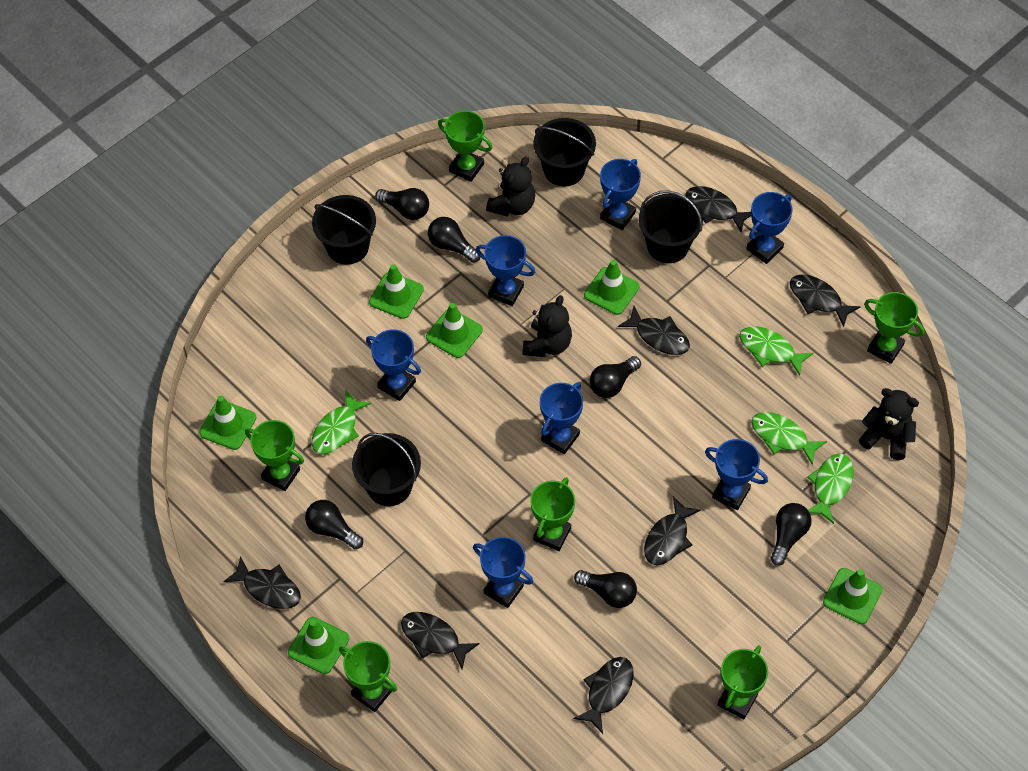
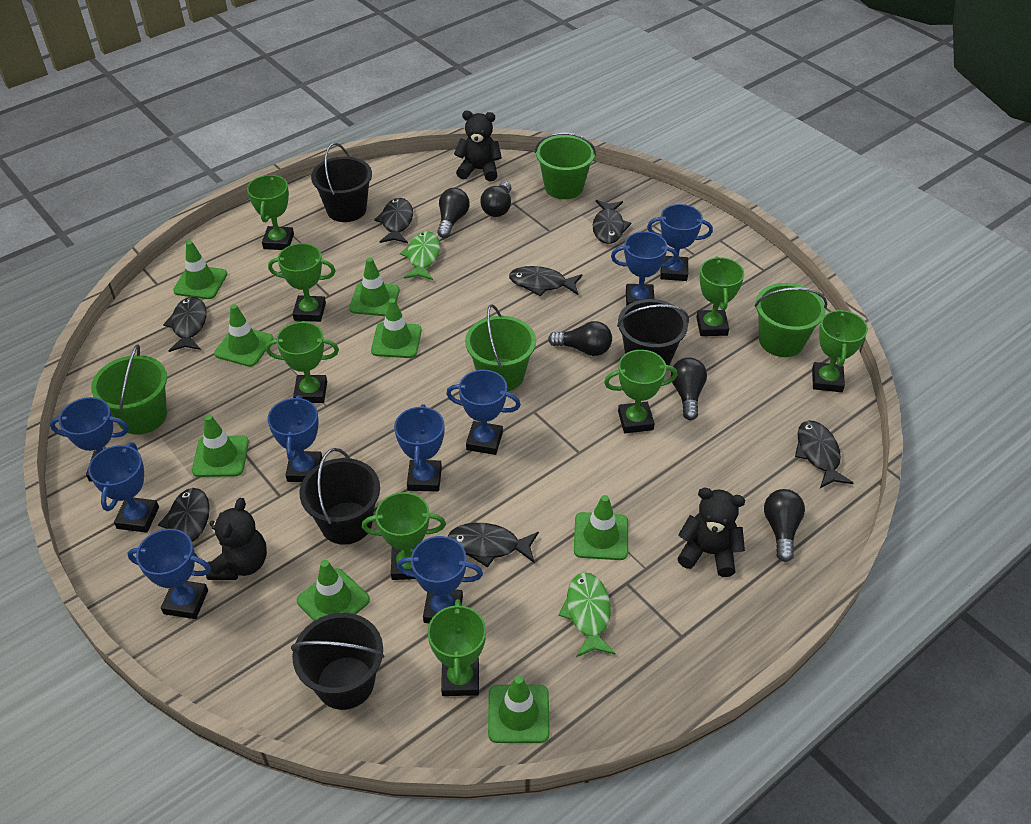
black light bulb: [305,500,363,549] [375,188,429,220] [428,217,480,263] [574,570,637,608] [590,356,641,398] [771,503,812,566] = 6 -> [437,188,470,238] [480,181,511,217] [548,321,612,356] [671,357,707,420] [764,489,805,562] = 5
blue trophy: [366,329,421,401] [473,537,533,608] [476,235,535,306] [540,382,583,454] [600,159,641,230] [705,439,768,510] [746,192,793,264] = 7 -> [50,397,129,481] [88,442,159,533] [127,529,211,619] [267,396,322,482] [394,404,444,492] [397,536,483,623] [446,370,521,455] [611,231,678,306] [647,204,713,281] = 9
green bucket: none = 0 -> [91,344,167,435] [465,304,536,392] [535,132,596,199] [754,283,827,357] = 4
green fish: [312,391,371,455] [739,327,813,376] [751,412,827,465] [807,453,854,524] = 4 -> [400,231,440,280] [559,572,616,657] = 2
green traffic cone: [199,396,256,450] [288,617,349,674] [369,264,424,319] [426,303,483,358] [584,260,639,315] [823,568,883,624] = 6 -> [173,241,227,299] [192,415,249,477] [214,304,274,367] [297,560,370,621] [349,257,400,316] [371,298,422,358] [488,675,550,743] [574,495,628,560] = 8
green trophy: [245,420,304,491] [339,641,397,712] [438,111,493,182] [530,477,575,551] [717,645,768,719] [864,292,925,364] = 6 -> [247,175,294,250] [266,322,339,403] [268,243,336,322] [362,492,446,580] [427,599,486,696] [604,350,677,433] [696,256,744,336] [812,309,868,392] = 8

